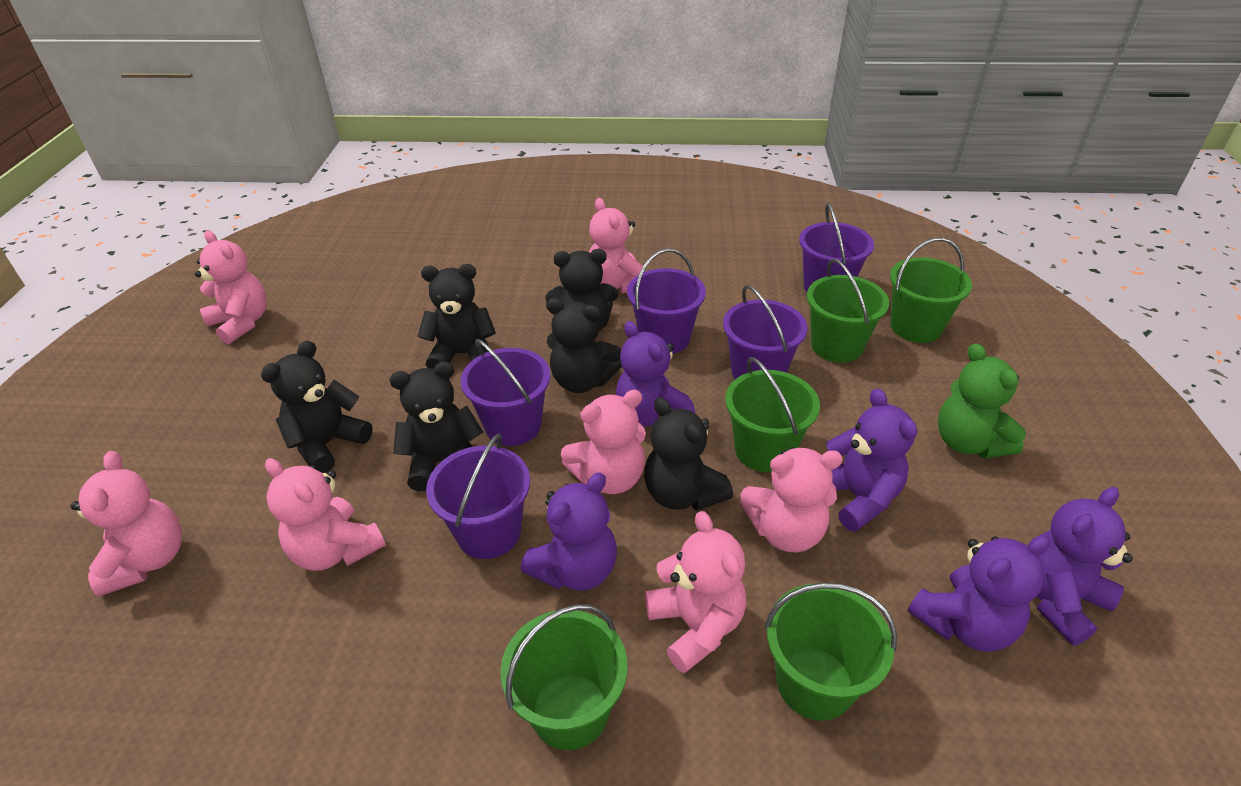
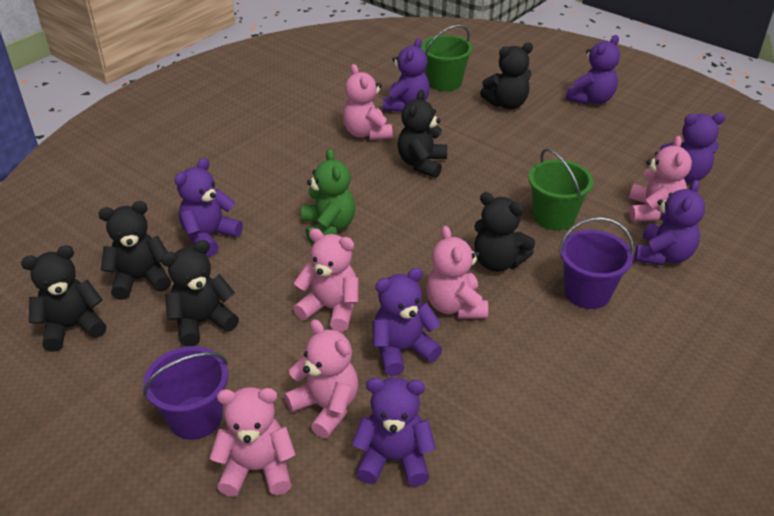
green bucket: [500,604,627,750] [725,357,820,472] [764,583,897,721] [807,258,889,363] [890,238,972,343] = 5 -> [421,24,473,91] [528,148,594,231] = 2
pink teddy bear: [70,451,182,597] [195,230,267,344] [265,458,386,571] [561,390,646,494] [589,198,643,294] [645,511,746,674] [740,447,843,552] = 7 -> [209,387,296,497] [284,319,358,438] [293,228,359,332] [343,64,393,140] [426,226,488,319] [629,136,692,221] = 6
purple bucket: [426,434,530,559] [461,339,551,446] [627,248,706,354] [723,285,807,379] [799,203,874,292] = 5 -> [143,346,228,440] [559,217,634,309] = 2
purple teddy bear: [520,472,617,591] [616,321,696,427] [826,388,917,532] [908,535,1050,652] [1036,487,1133,646] = 5 -> [175,158,243,257] [352,377,436,487] [373,268,442,376] [383,38,430,112] [566,35,620,105] [635,180,705,266] [660,113,726,182] = 7

